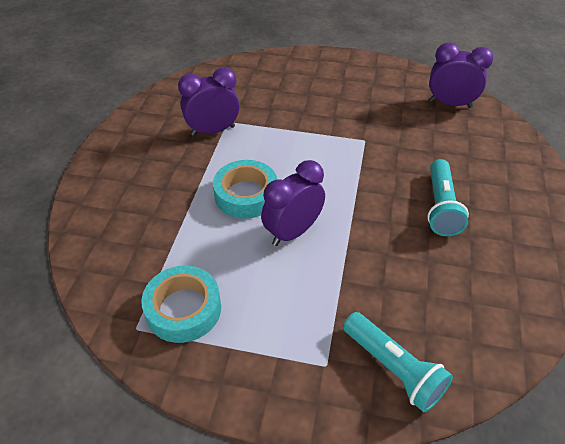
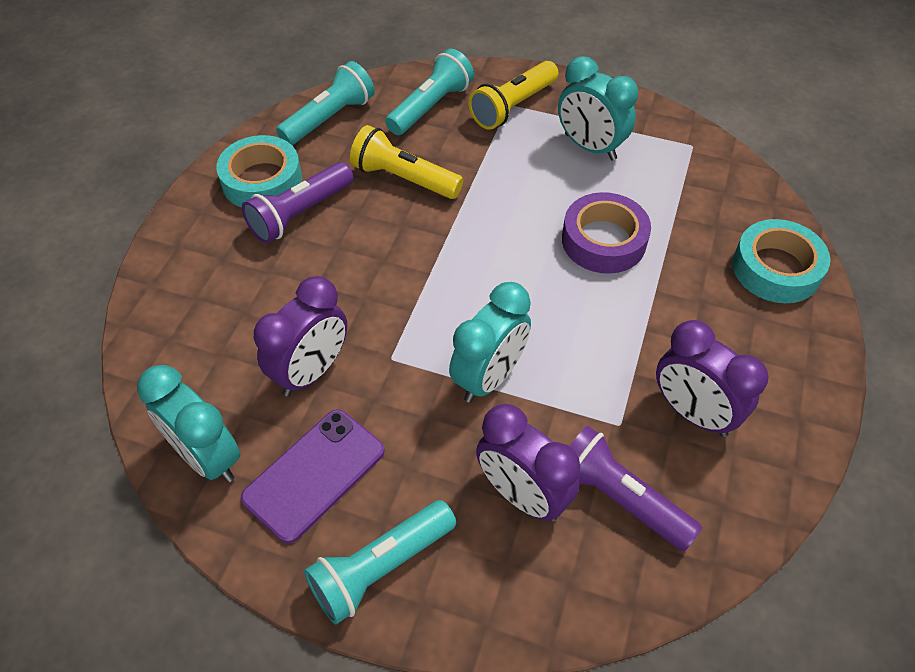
purple flashlight: none = 0 -> [242,162,354,243] [570,426,702,551] = 2
purple phone: none = 0 -> [241,409,384,543] = 1
purple tape: none = 0 -> [562,192,651,274] = 1
turquoise clock: none = 0 -> [137,365,240,482] [449,282,531,403] [558,56,638,161] = 3
turquoise flashlight: [343,312,453,412] [427,159,469,236] = 2 -> [276,61,375,146] [304,500,456,624] [385,49,474,135] = 3
yellow flashlight: none = 0 -> [350,125,463,199] [469,61,558,130] = 2

